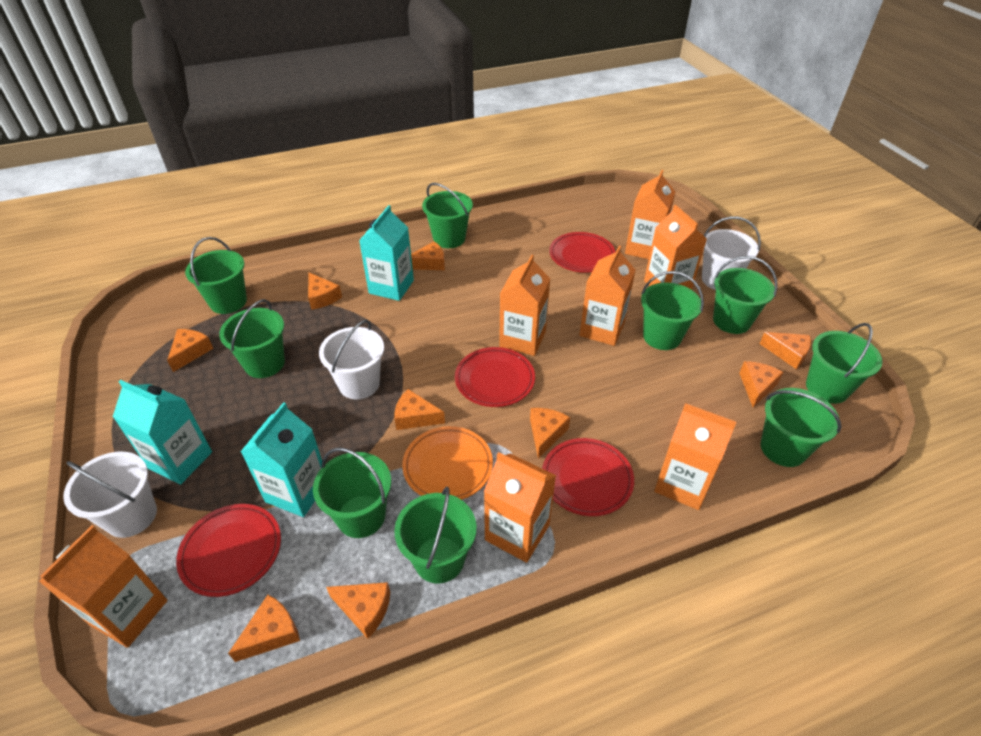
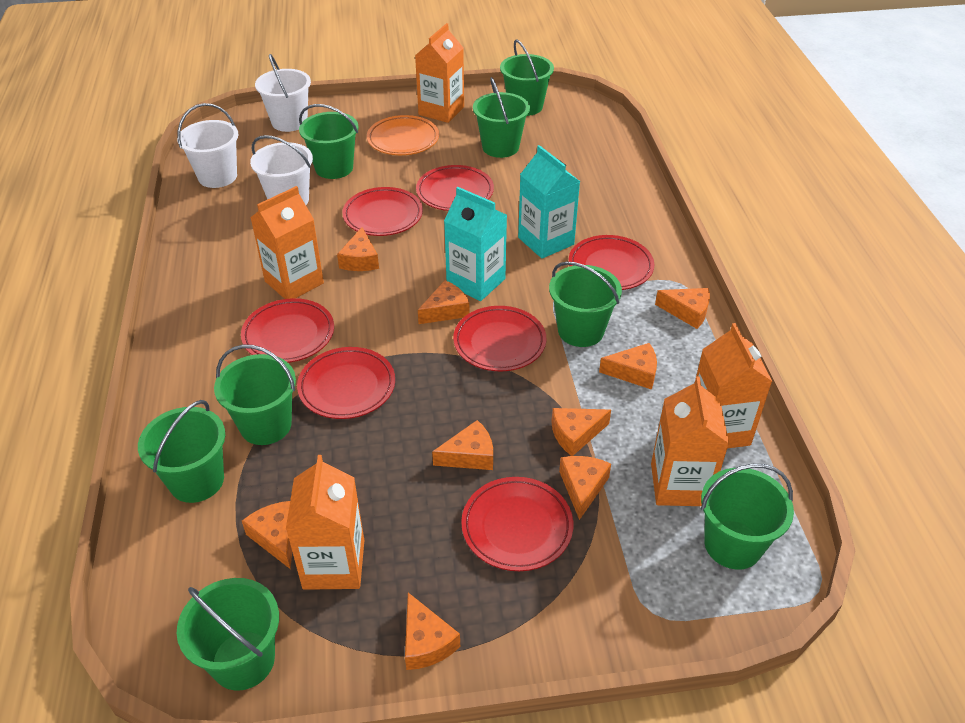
green bucket: [185,237,247,314] [219,299,285,378] [313,447,391,538] [394,486,476,584] [422,183,473,248] [641,271,704,350] [713,256,777,334] [761,388,842,467] [806,323,882,404] = 9 -> [138,400,225,503] [177,578,279,691] [214,345,296,445] [299,104,358,179] [473,77,530,158] [500,40,554,116] [549,262,622,347] [701,464,794,570] = 8
orange carton: [39,525,168,648] [484,452,556,563] [499,255,551,356] [579,246,635,346] [625,170,675,259] [644,205,707,290] [654,403,737,510] = 7 -> [250,186,324,299] [286,455,364,590] [415,23,464,123] [651,376,729,506] [696,323,773,448] = 5
red plate: [176,504,281,597] [455,347,535,407] [542,438,634,516] [549,232,615,273] = 4 -> [241,298,334,363] [297,347,395,419] [342,187,423,236] [416,165,494,211] [453,306,546,371] [461,477,573,571] [569,235,654,290] = 7
turquoise carton: [113,380,212,485] [241,402,322,517] [359,205,414,301] = 3 -> [444,187,507,301] [518,145,580,259] = 2

